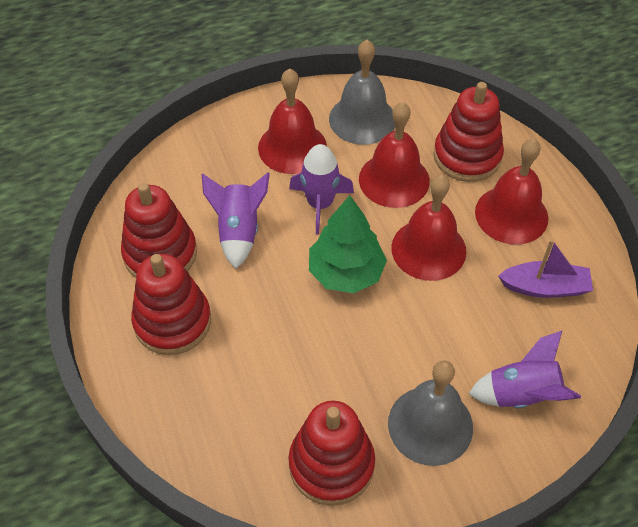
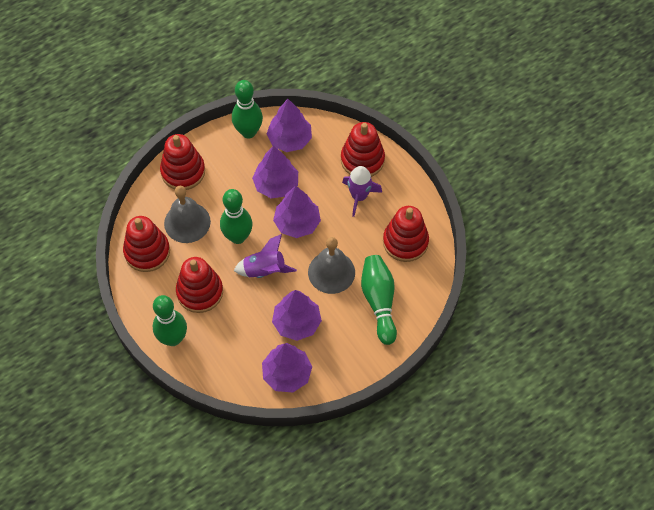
green bowling pin: none = 0 -> [153,295,187,346] [220,189,253,244] [232,80,263,138] [361,255,397,345] = 4
green tree: [309,195,387,293] = 1 -> none = 0
purple boat: [498,239,593,298] = 1 -> none = 0
purple rocket: [201,172,270,269] [289,144,354,234] [469,331,581,409] = 3 -> [234,234,297,278] [342,166,382,217] = 2
purple tree: none = 0 -> [252,146,298,198] [262,343,312,392] [266,99,312,152] [272,290,322,341] [273,186,321,238] = 5
red bell: [258,68,327,174] [359,102,430,208] [391,175,466,281] [475,139,548,244] = 4 -> none = 0
red stacking toy: [121,183,197,277] [131,254,211,355] [289,401,375,506] [434,82,504,182] = 4 -> [123,216,170,272] [160,134,205,190] [176,257,223,313] [341,122,385,177] [383,206,429,262] = 5

